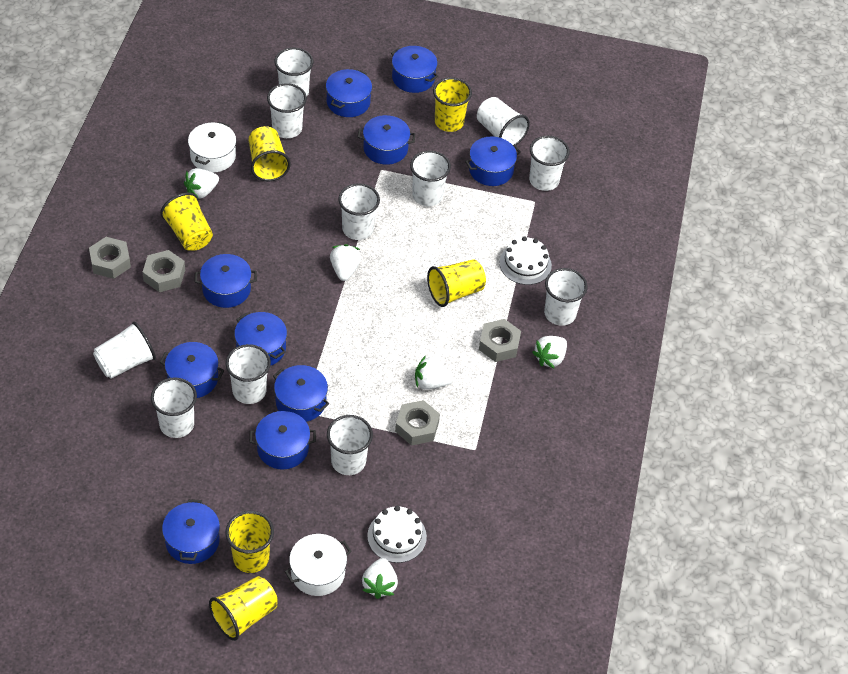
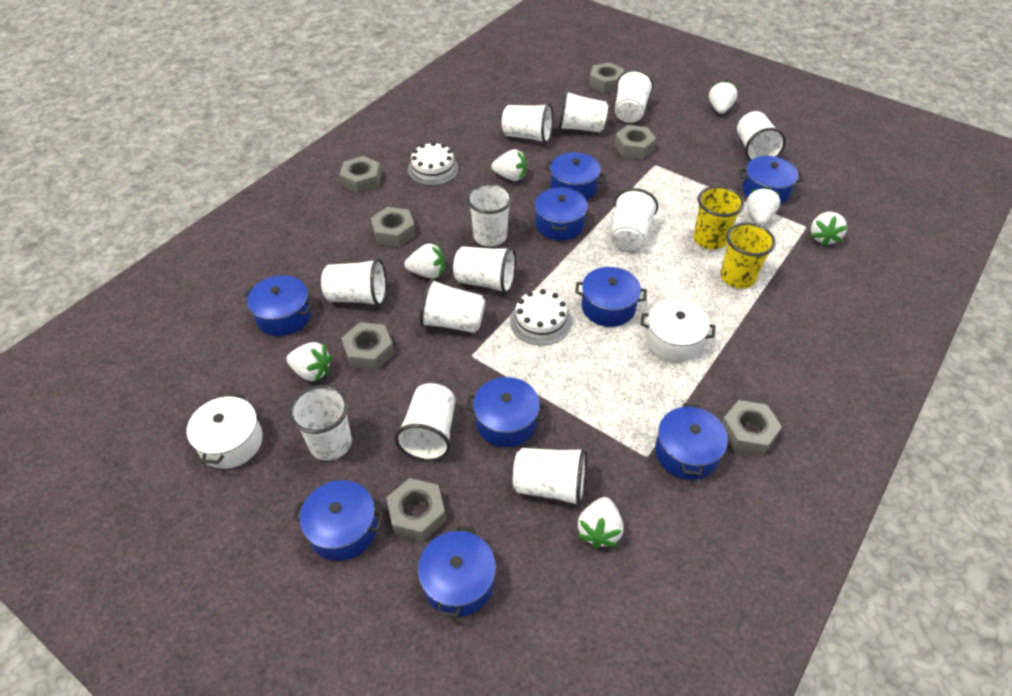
blue pot: [160,342,224,398] [162,499,220,564] [195,254,257,308] [234,312,287,365] [250,411,316,469] [273,365,329,422] [326,69,372,117] [358,115,415,165] [391,46,438,93] [465,136,521,186] = 10 -> [244,275,314,336] [293,480,384,561] [418,526,496,618] [466,377,547,448] [535,187,588,240] [545,152,606,200] [575,267,647,327] [655,404,728,480] [740,156,803,205] = 9
grey nut: [89,237,131,279] [143,250,185,292] [395,400,440,446] [479,319,521,362] = 4 -> [340,156,381,194] [341,322,394,370] [371,207,416,247] [386,478,446,541] [589,62,624,93] [614,125,656,159] [722,400,782,456] = 7
white cup: [93,322,156,379] [151,377,197,438] [226,344,271,404] [267,83,307,138] [275,48,313,96] [327,415,373,475] [338,183,380,240] [410,151,451,206] [477,97,530,145] [529,136,570,191] [544,268,588,326] = 11 -> [289,385,352,461] [321,258,387,307] [394,383,456,461] [420,279,485,333] [453,246,516,294] [467,183,512,247] [502,103,553,144] [513,447,587,507] [559,90,608,132] [611,188,658,251] [615,69,654,123] [737,111,786,161] = 12
white strawberry: [184,168,219,199] [330,244,361,281] [362,558,398,599] [415,355,453,390] [532,336,567,368] = 5 -> [286,342,332,382] [404,243,445,278] [491,149,527,181] [577,497,624,549] [709,80,738,114] [746,187,781,225] [811,212,848,247] = 7
yellow cup: [160,193,213,251] [209,576,278,641] [225,511,274,573] [248,126,291,181] [427,259,486,307] [433,78,472,132] = 6 -> [693,186,744,250] [720,223,776,288] = 2

